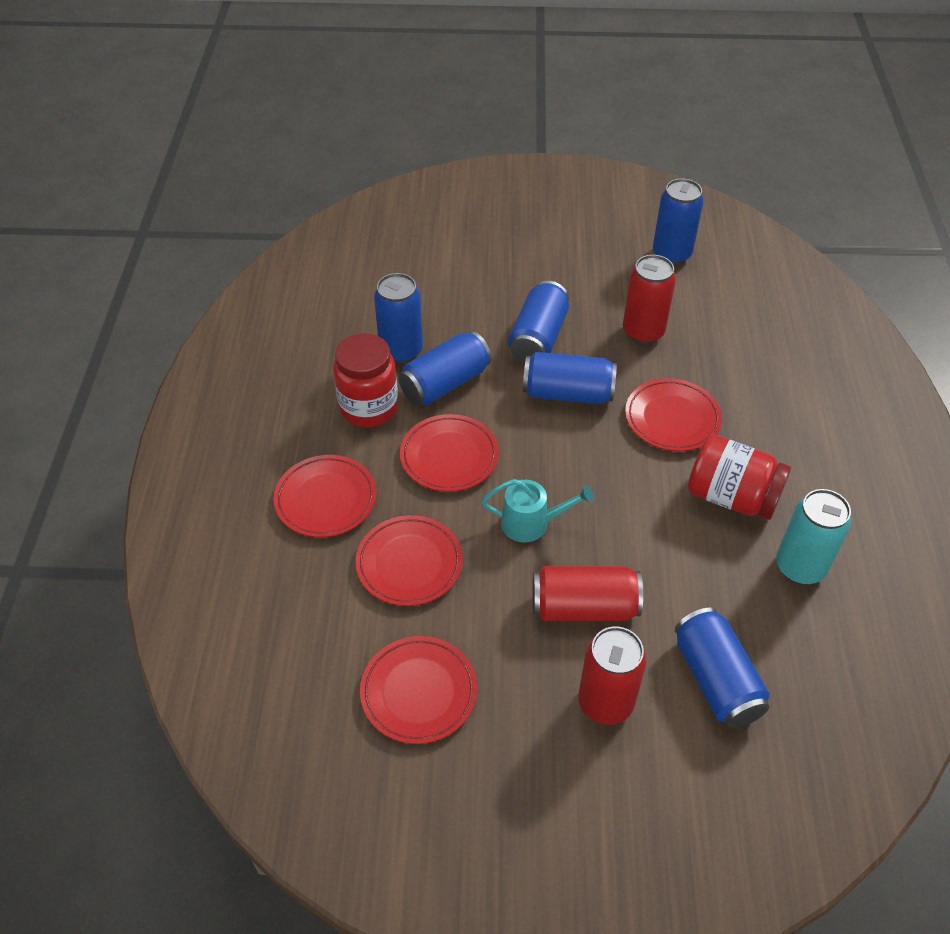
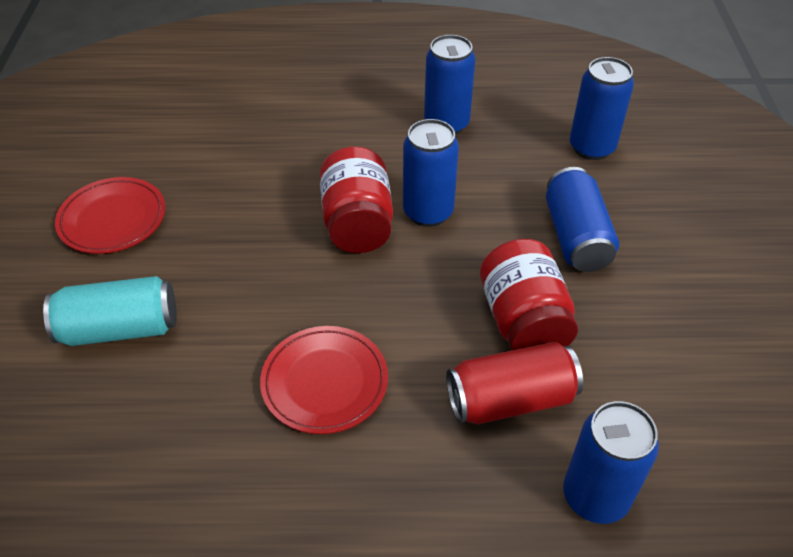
blue can: [374,273,423,363] [398,331,491,405] [508,281,569,363] [523,352,617,404] [653,179,704,265] [675,608,770,728] = 6 -> [403,119,459,227] [424,35,475,135] [546,167,619,272] [563,401,659,524] [570,57,634,160] = 5
red can: [532,566,643,621] [578,627,647,725] [623,255,676,344] = 3 -> [446,342,583,424] = 1
red plate: [274,455,376,537] [355,515,463,606] [360,636,477,744] [400,414,499,492] [625,378,722,451] = 5 -> [55,177,165,254] [260,326,388,434] = 2
turquoise watering can: [482,479,594,542] = 1 -> none = 0

